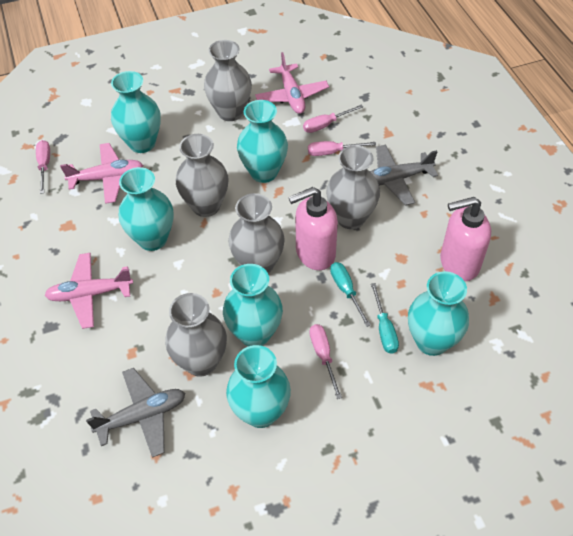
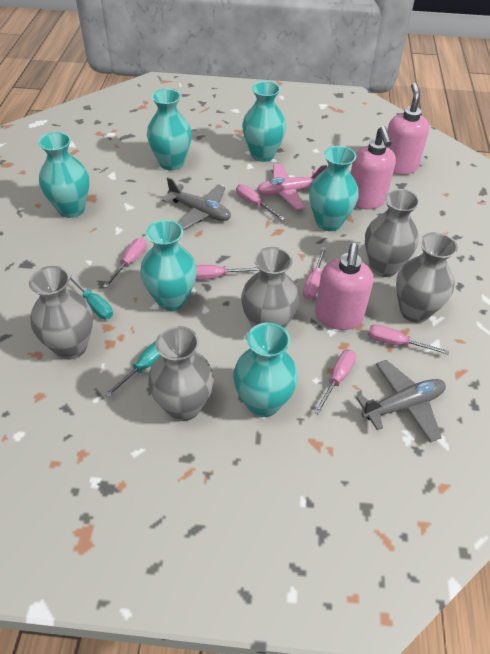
pink plane: [45,253,133,329] [60,143,144,204] [255,52,329,114] = 3 -> [257,164,327,210] = 1
pink screwdriver: [36,140,50,194] [303,105,363,133] [308,141,376,156] [310,324,342,399] = 4 -> [103,238,147,288] [196,265,260,280] [236,184,285,220] [303,247,326,300] [314,350,356,415] [368,324,449,355] = 6
pink soap dispenser: [288,187,338,270] [440,197,491,281] = 2 -> [315,243,373,330] [351,126,396,209] [387,83,429,175] = 3

